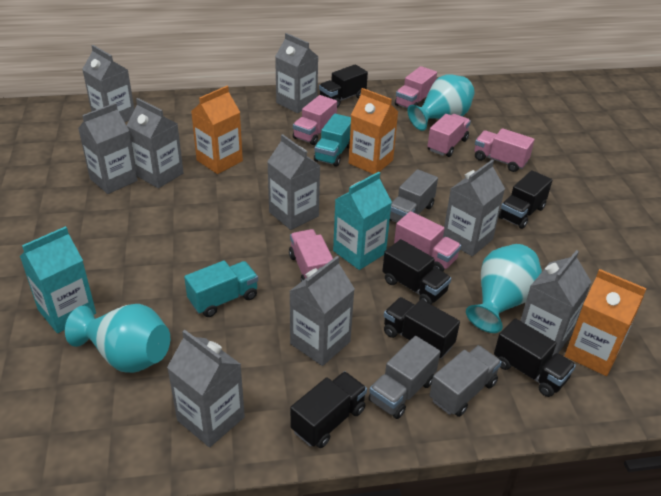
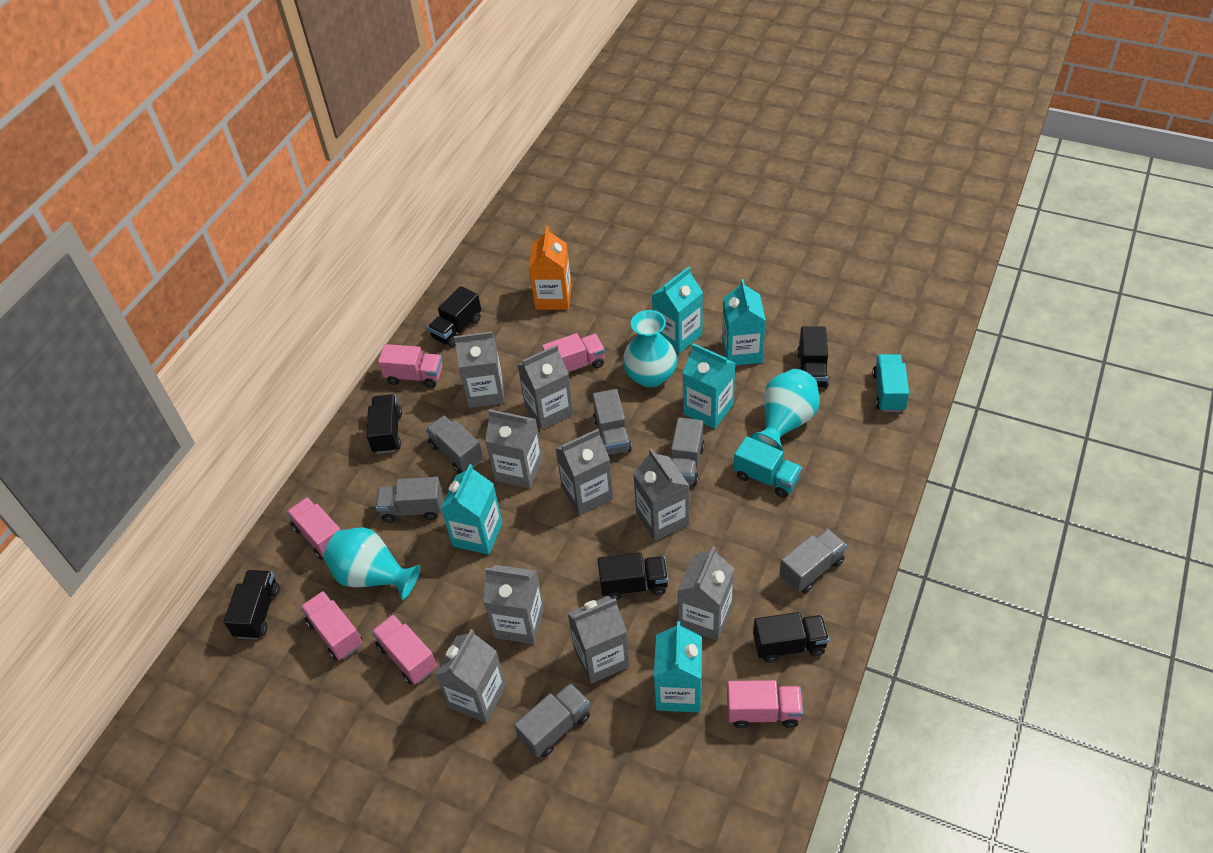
grey truck: [369,336,440,419] [390,169,438,222] [429,345,502,417] = 3 -> [376,477,443,523] [425,416,483,474] [514,683,590,758] [592,389,632,455] [671,417,705,486] [780,529,847,593] = 6
orange carton: [191,86,243,174] [349,88,398,174] [565,269,647,376] = 3 -> [529,227,572,310] = 1
turquoise carton: [20,226,96,333] [333,172,392,270] = 2 -> [441,464,503,555] [652,267,703,354] [654,621,702,712] [683,343,735,429] [722,279,766,365] = 5

